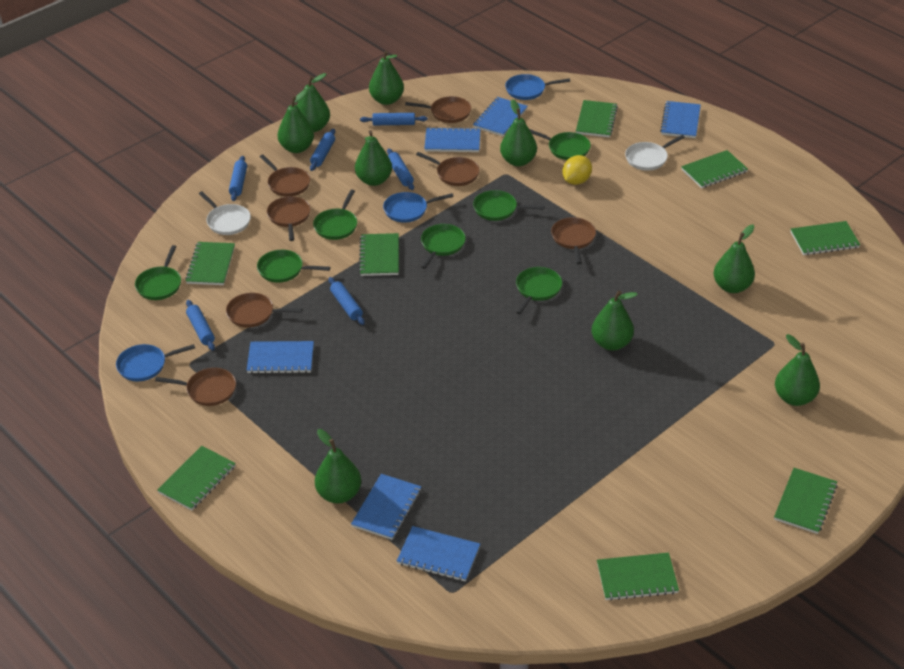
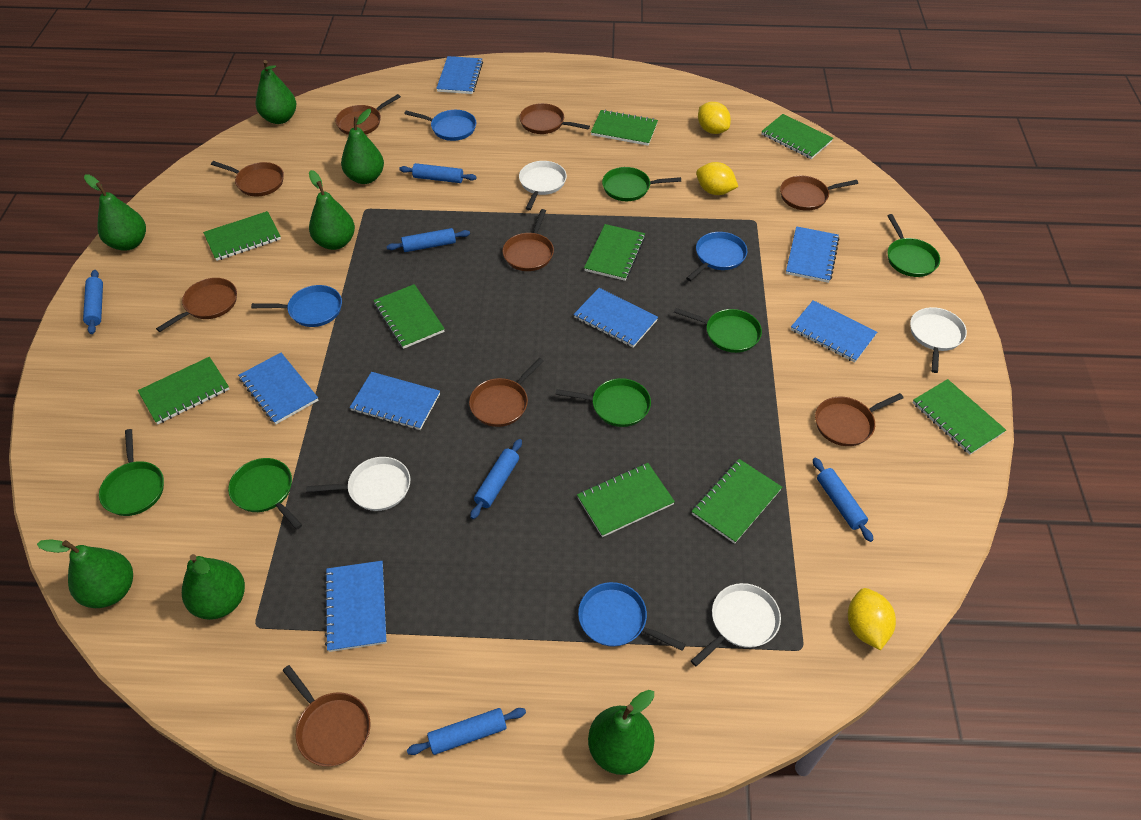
blue notebook: [247,341,314,374] [351,474,421,540] [397,526,480,582] [424,127,481,152] [473,97,528,137] [660,101,701,138] = 6 -> [238,353,318,424] [324,561,387,652] [349,372,440,430] [436,56,483,94] [574,288,658,348] [786,226,839,283] [791,300,877,363] = 7
blue pan: [116,344,195,381] [383,192,454,223] [505,74,570,100] = 3 -> [251,285,342,327] [405,110,476,141] [578,582,686,651] [686,232,747,281] = 4
brown pan: [155,368,236,406] [226,293,302,328] [260,155,310,197] [267,196,311,241] [405,96,471,123] [416,152,480,186] [551,217,596,264] = 7 -> [156,278,237,332] [211,161,284,196] [282,665,370,767] [335,94,401,135] [469,358,544,427] [503,209,554,271] [519,103,590,134] [780,175,858,211] [815,393,904,446] = 9
green notebook: [157,446,236,511] [185,242,235,285] [359,233,399,276] [576,100,618,138] [597,553,679,601] [681,150,748,188] [774,468,838,534] [790,221,860,255] = 8 -> [138,357,229,424] [203,211,281,261] [373,284,445,349] [577,463,675,537] [584,224,645,281] [591,110,658,146] [692,459,782,544] [761,114,833,159] [913,379,1006,455] = 9
green pan: [135,245,181,300] [257,250,330,283] [313,190,357,240] [421,224,466,269] [473,190,545,221] [516,267,562,315] [529,129,591,160] = 7 -> [99,429,164,516] [228,458,302,529] [555,378,651,427] [602,167,681,201] [674,308,762,353] [887,214,940,277] = 6
green pear: [277,90,314,153] [297,73,330,132] [315,429,361,503] [355,130,392,186] [369,50,404,105] [500,100,537,166] [591,290,638,351] [714,225,755,293] [775,334,820,406] = 9 -> [37,539,133,608] [84,174,146,251] [182,554,245,620] [256,60,296,124] [309,170,355,250] [341,109,384,184] [588,690,654,775] = 7
white pan: [199,191,251,235] [625,135,685,171] = 2 -> [306,457,410,511] [519,161,567,210] [691,583,781,667] [910,307,967,373] = 4
yellow lemon: [562,155,592,185] = 1 -> [696,162,738,195] [698,102,731,134] [848,588,896,650] = 3

